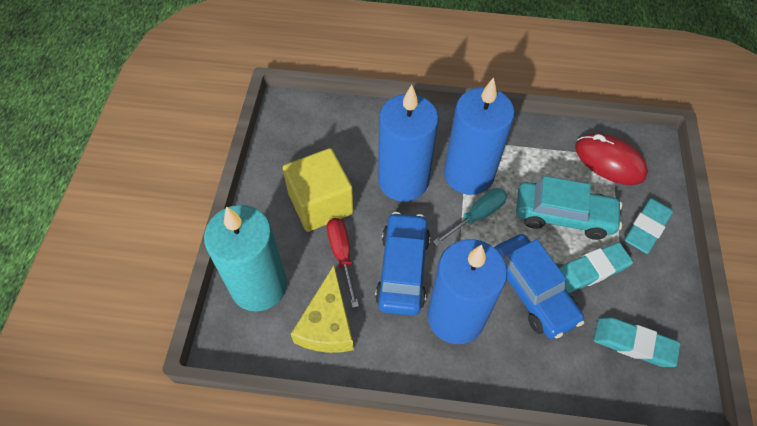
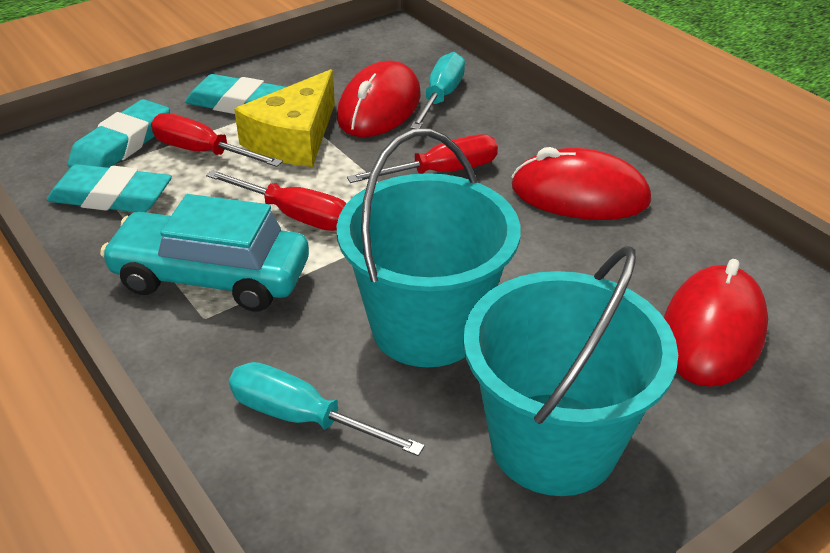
blue candle: [378,85,439,202] [427,239,507,344] [444,77,515,195] = 3 -> none = 0
blue car: [375,212,430,316] [494,234,585,339] = 2 -> none = 0
red mouse: [575,133,648,185] = 1 -> [337,61,421,137] [512,147,651,220] [664,259,768,387] = 3
red screwdriver: [327,218,359,308] = 1 -> [151,113,283,167] [206,170,347,231] [347,134,498,183] = 3
turquoise bucket: none = 0 -> [337,128,521,367] [463,246,678,496] = 2
turquoise candle: [204,205,287,312] = 1 -> none = 0
turquoise screwdriver: [433,188,507,246] = 1 -> [229,362,425,456] [410,52,465,129] = 2
yellow cube: [283,148,354,232] = 1 -> none = 0

